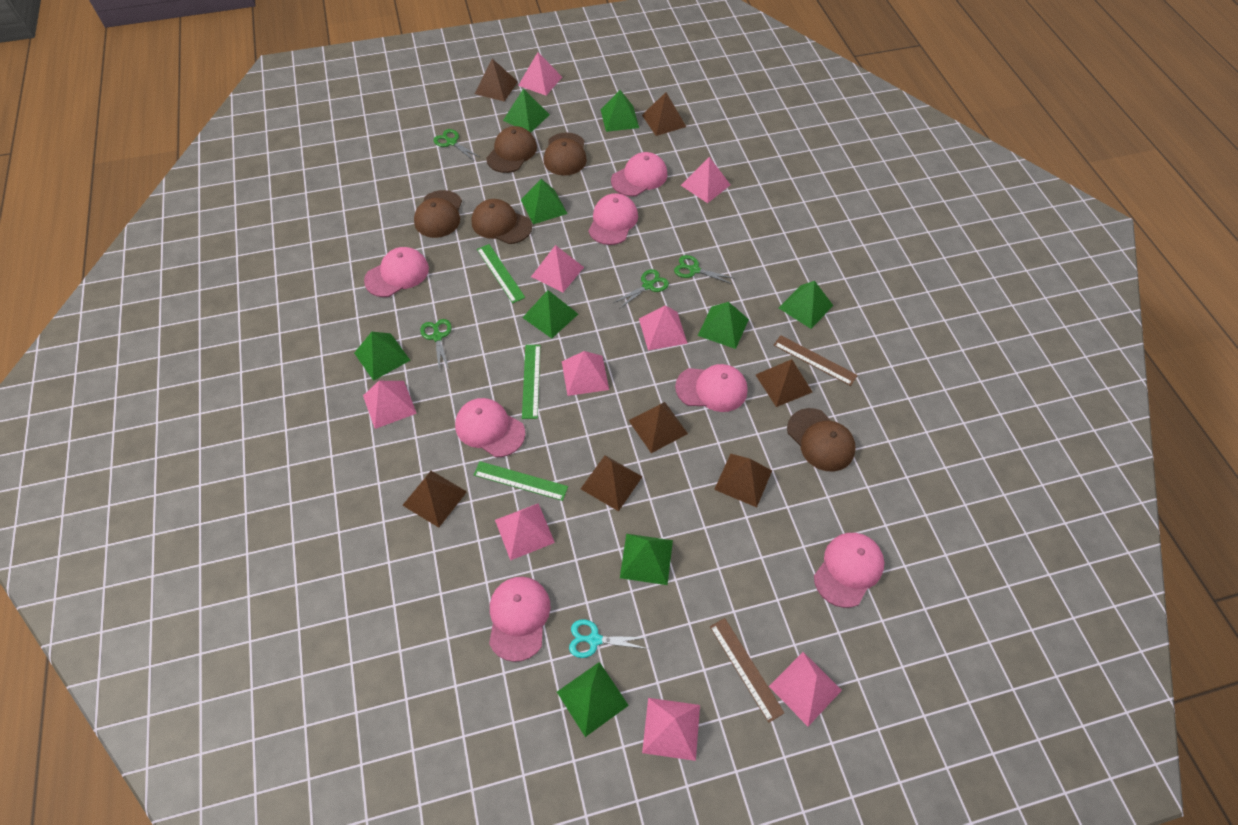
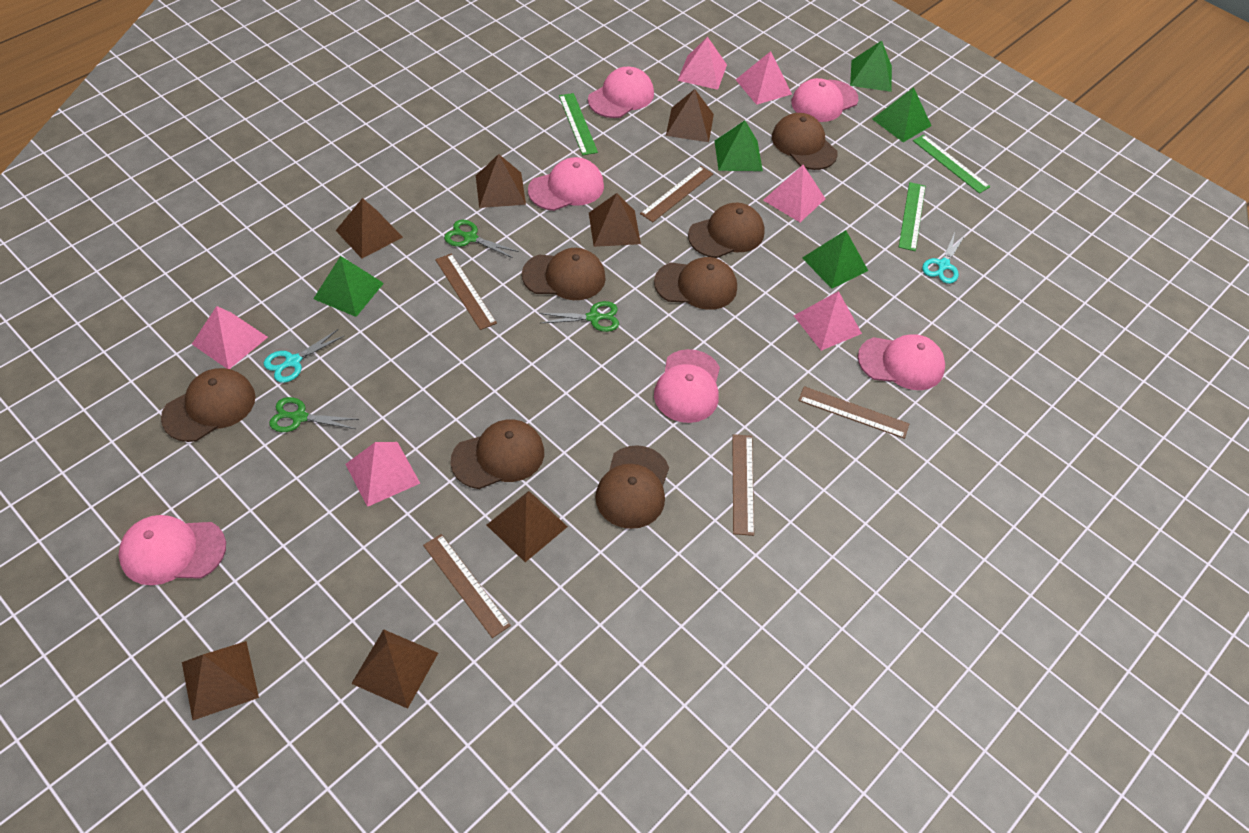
brown cap: [414,190,462,238] [472,199,532,244] [486,126,537,173] [544,132,587,175] [787,408,856,472] = 5 -> [161,368,255,442] [450,419,544,489] [522,248,606,300] [595,445,669,529] [654,257,737,310] [688,203,765,258] [772,113,838,170] = 7
brown ruler: [710,618,784,723] [774,335,858,386] = 2 -> [423,534,511,638] [435,253,497,330] [640,166,713,222] [732,434,754,536] [798,386,909,439] = 5
green pyramid: [354,332,410,381] [503,88,550,133] [521,179,568,224] [522,290,578,338] [557,662,629,737] [601,90,639,132] [620,534,673,585] [698,302,749,349] [779,281,833,329] = 9 -> [313,256,384,317] [714,120,763,171] [802,230,868,289] [850,40,892,92] [872,87,932,142] = 5
green scissors: [420,319,452,370] [434,129,479,161] [614,269,669,309] [674,255,735,284] = 4 -> [269,397,359,432] [444,220,519,258] [539,301,619,332] = 3
pink cap: [364,247,429,297] [455,398,525,457] [489,577,550,662] [588,193,638,245] [611,152,667,197] [675,364,747,412] [814,533,884,608] = 7 -> [119,515,226,585] [528,157,604,211] [588,67,654,118] [654,349,720,423] [791,78,858,122] [858,334,945,390] = 6
pink pyramid: [363,381,417,429] [495,503,555,561] [518,52,562,95] [531,245,584,292] [562,351,609,396] [639,305,688,351] [642,698,700,761] [681,157,730,203] [769,652,842,726] = 9 -> [192,306,268,369] [345,442,420,507] [678,37,727,90] [736,51,792,105] [763,165,825,222] [794,291,862,351] = 6
turquoise scissors: [569,619,649,658] = 1 -> [263,329,345,383] [922,233,966,284] = 2

